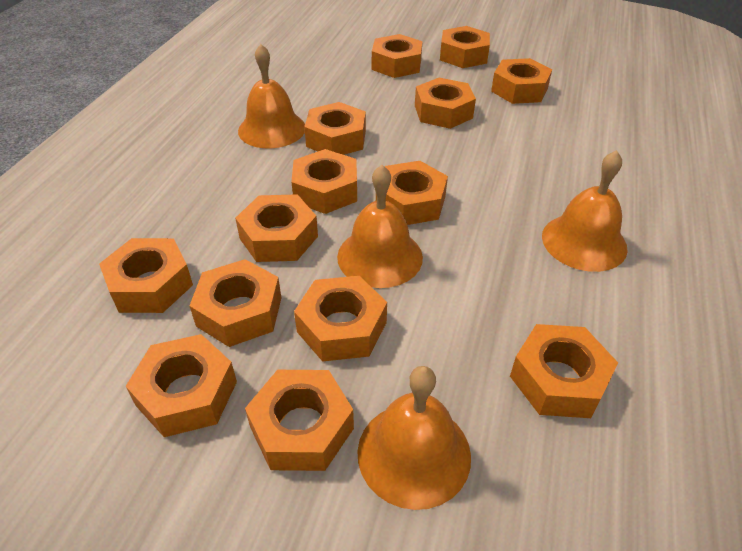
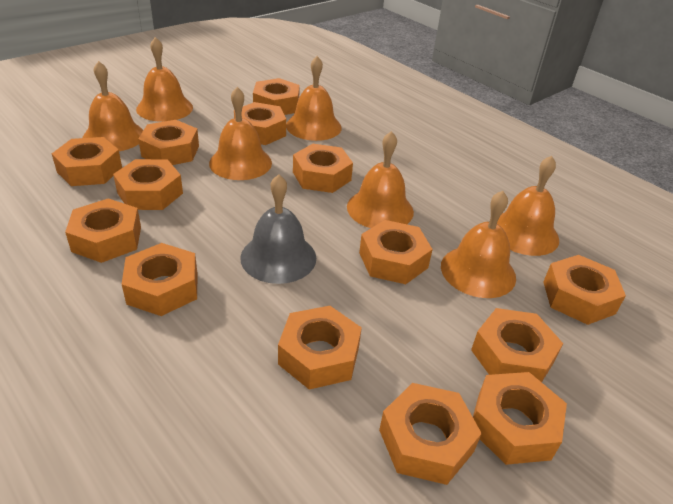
grey bell: none = 0 -> [240,174,316,284] = 1
orange bell: [238,44,305,149] [337,165,423,288] [357,366,471,510] [542,150,628,272] = 4 -> [83,61,143,151] [136,37,193,122] [209,87,272,180] [286,56,342,141] [347,131,414,228] [441,191,516,298] [497,156,559,256] = 7

